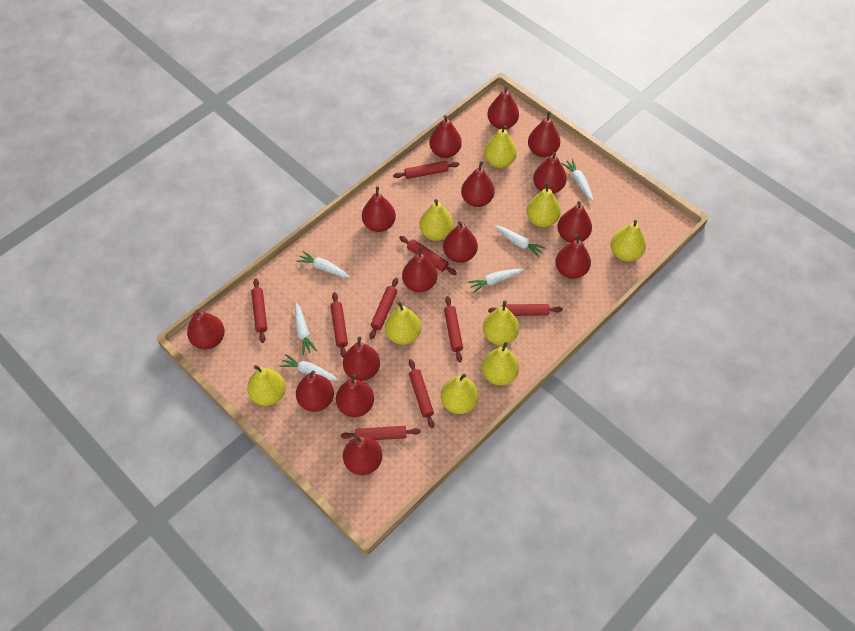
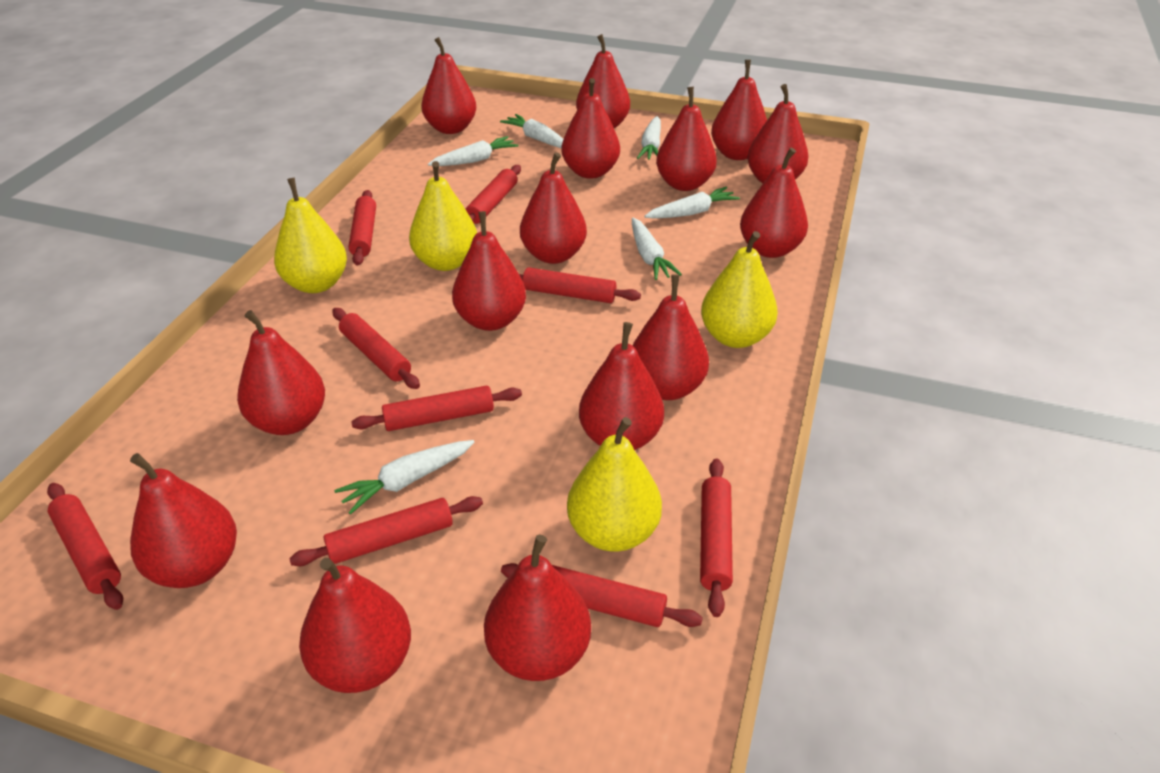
yellow pear: [247,365,286,406] [385,302,421,345] [419,199,454,241] [441,374,479,414] [482,342,519,385] [483,301,519,345] [484,125,517,168] [527,182,561,227] [611,220,646,262] = 9 -> [274,178,347,293] [409,161,477,271] [567,417,662,552] [701,231,778,348] = 4

